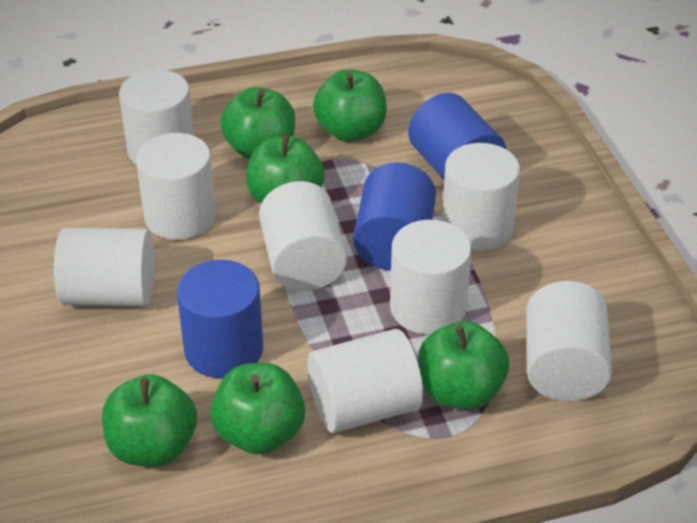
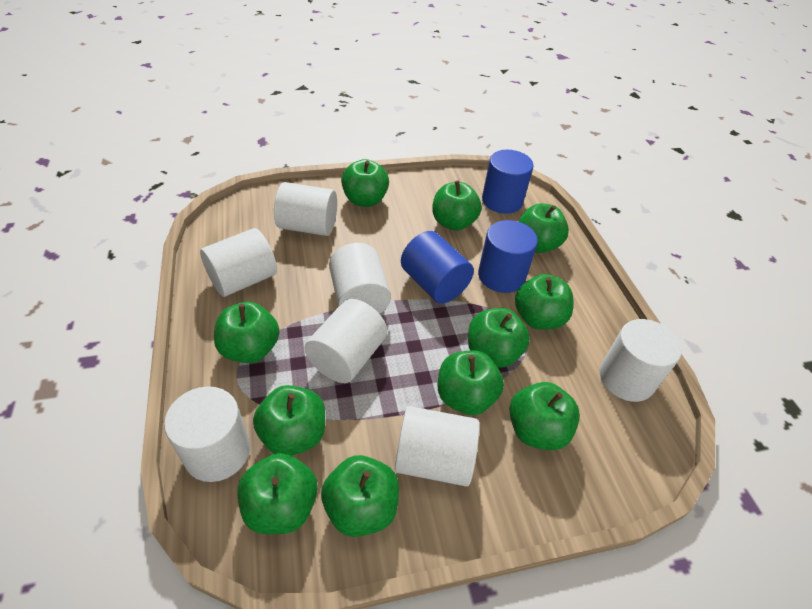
green apple: [102,374,197,467] [210,363,305,454] [220,87,295,160] [246,134,325,204] [313,69,387,142] [418,321,509,410] = 6 -> [214,302,279,363] [237,453,318,534] [253,385,325,456] [321,455,399,537] [341,159,389,207] [432,181,482,231] [438,350,504,415] [468,308,530,368] [509,382,580,450] [515,274,574,330] [518,203,569,253] = 11
white cylinder: [54,228,154,306] [119,69,194,165] [136,133,216,240] [259,181,347,291] [307,329,423,433] [390,220,472,335] [442,143,520,251] [526,281,612,401] = 8 -> [164,386,250,482] [200,228,277,297] [274,182,337,236] [305,299,387,383] [329,243,391,314] [395,406,480,487] [600,319,682,402] = 7

